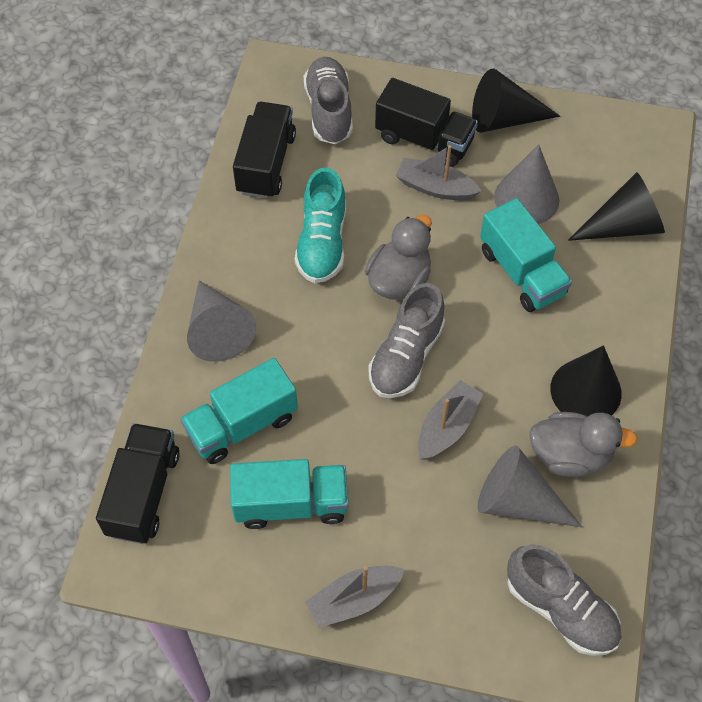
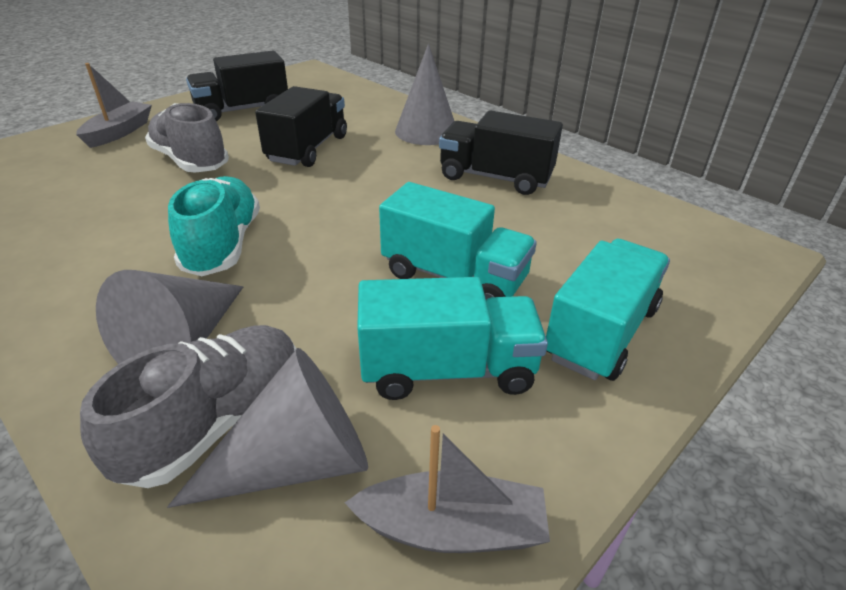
black cone: [472,69,560,132] [550,345,622,416] [568,172,665,241] = 3 -> none = 0
grey boat: [306,566,405,628] [396,145,481,200] [418,380,483,459] = 3 -> [76,63,152,148] [344,425,550,553] = 2
grey duck: [365,215,432,300] [529,412,638,477] = 2 -> none = 0
grey shoe: [304,57,353,144] [368,283,445,398] [507,544,621,656] = 3 -> [80,325,296,488] [145,103,229,173] = 2

